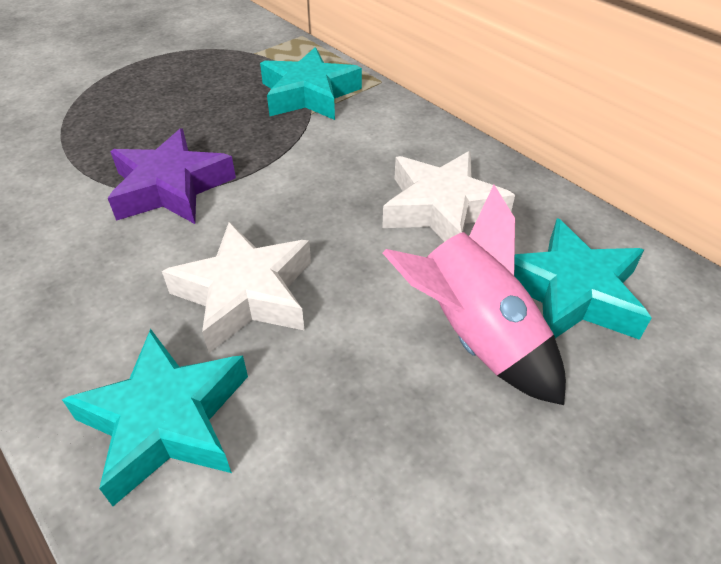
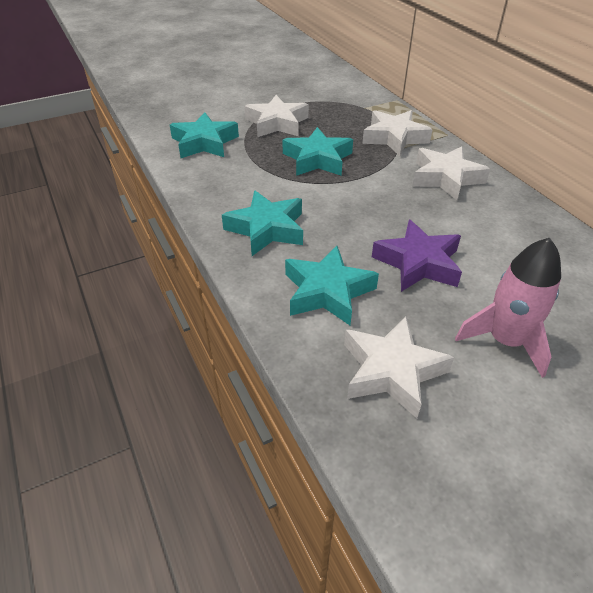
turquoise star: [62,329,248,506] [260,47,362,120] [514,218,652,340] = 3 -> [170,112,239,158] [222,190,303,256] [282,127,353,176] [285,246,379,325] = 4
white star: [162,222,311,353] [382,151,515,242] = 2 -> [244,95,309,137] [344,317,454,418] [362,110,433,156] [412,146,490,200] = 4

